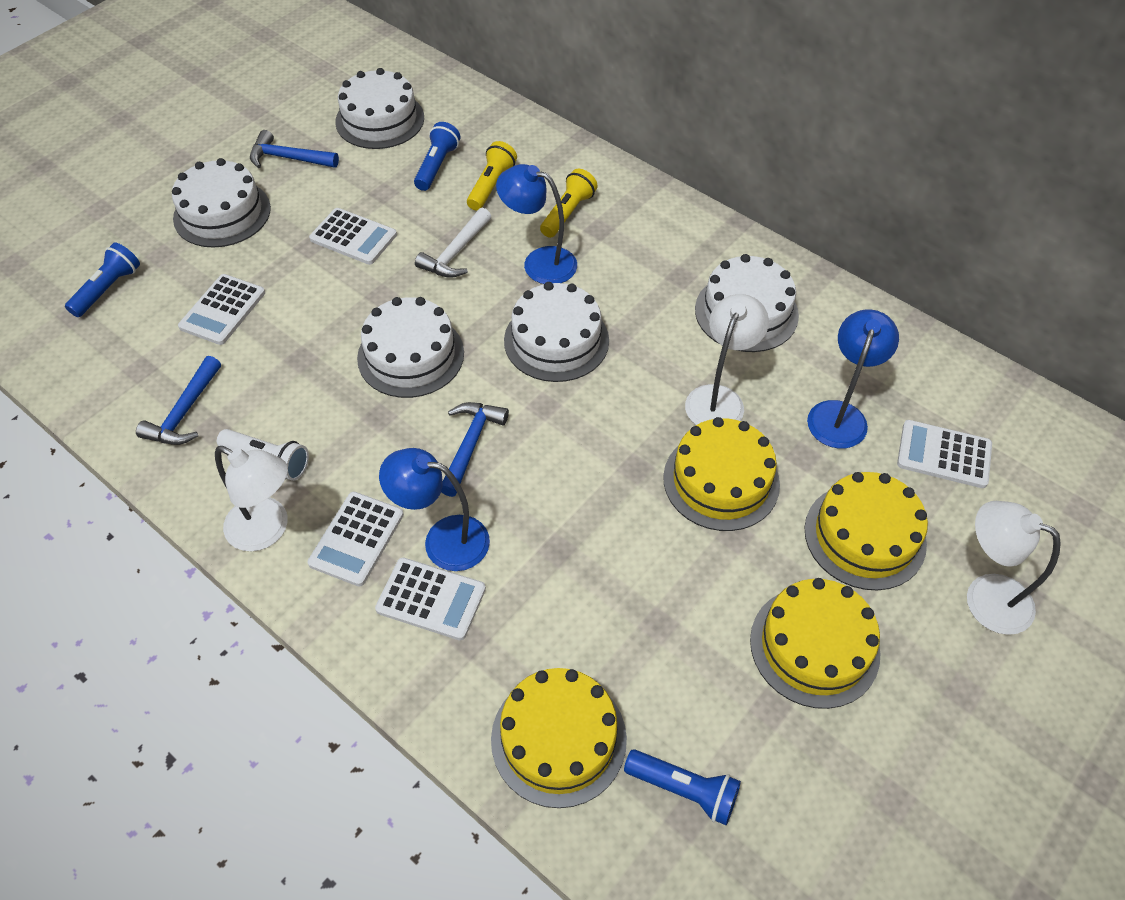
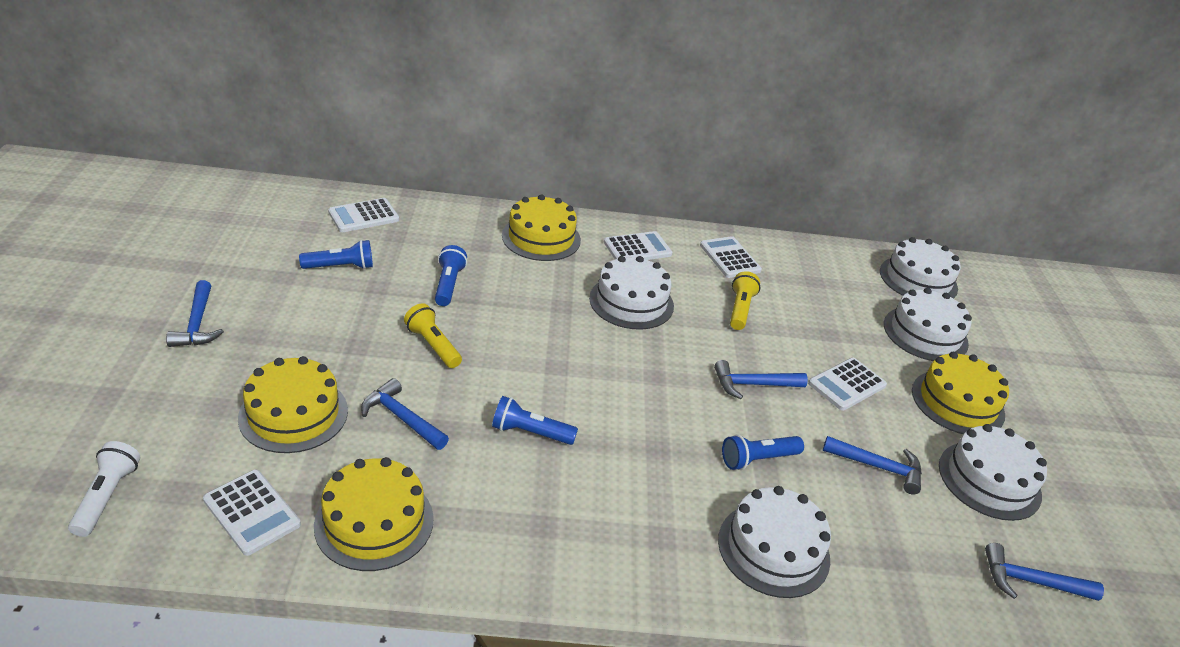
blue flashlight: [65,243,140,317] [414,122,460,191] [624,749,741,825] = 3 -> [299,240,373,269] [435,245,467,306] [492,396,578,445] [722,435,804,470] = 4
blue hammer: [136,356,221,445] [250,130,339,168] [441,402,509,497] = 3 -> [166,280,224,347] [361,378,449,450] [714,360,808,399] [823,436,922,495] [985,543,1104,601] = 5
blue lamp: [379,448,490,571] [496,164,577,284] [807,309,899,448] = 3 -> none = 0
white hammer: [415,208,491,278] = 1 -> none = 0
white lamp: [215,446,288,552] [685,294,769,425] [967,501,1061,635] = 3 -> none = 0

